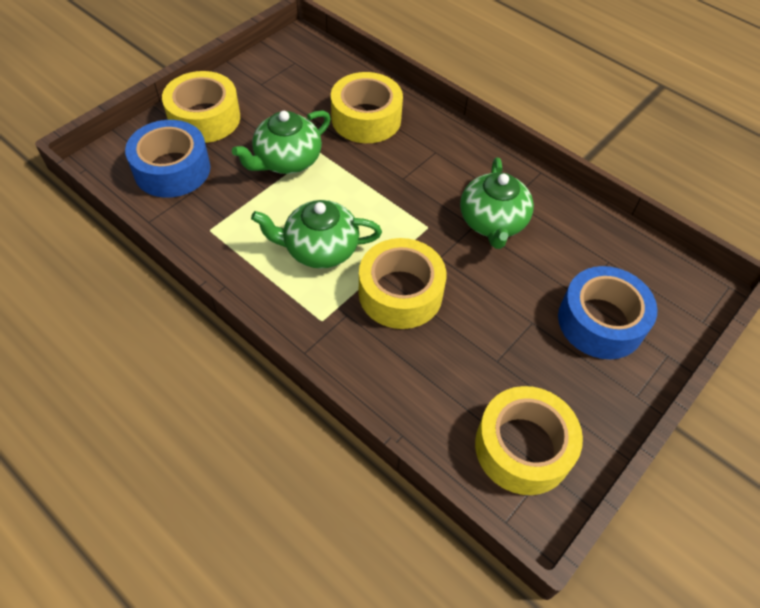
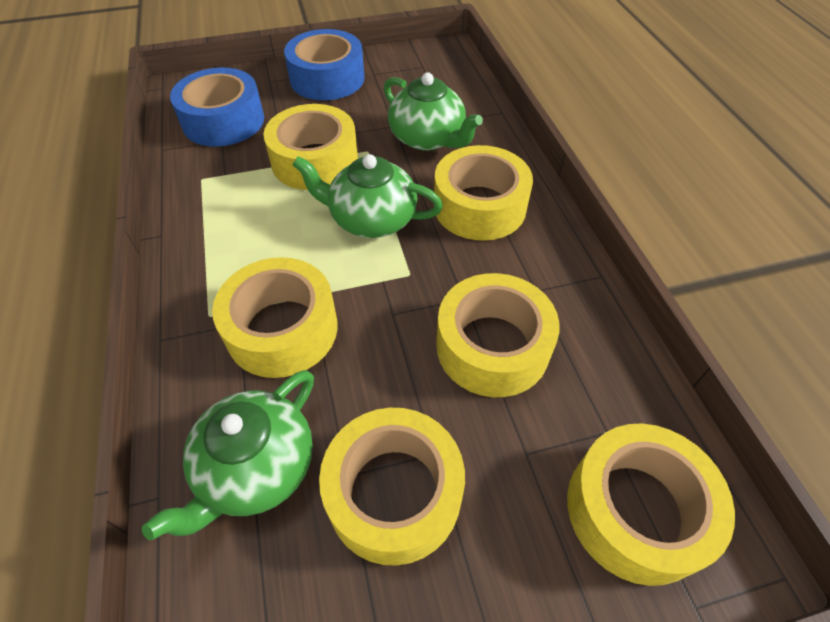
yellow tape: [162,71,240,143] [331,72,403,143] [359,238,446,329] [475,386,583,495] = 4 -> [212,257,338,378] [263,104,358,190] [319,408,465,566] [434,145,533,241] [436,273,559,397] [567,424,735,586] = 6

